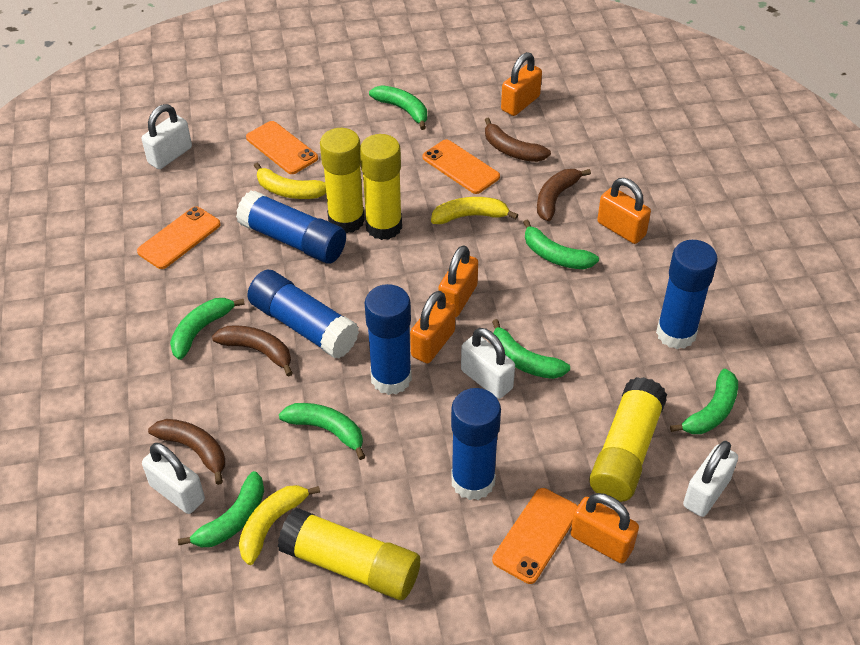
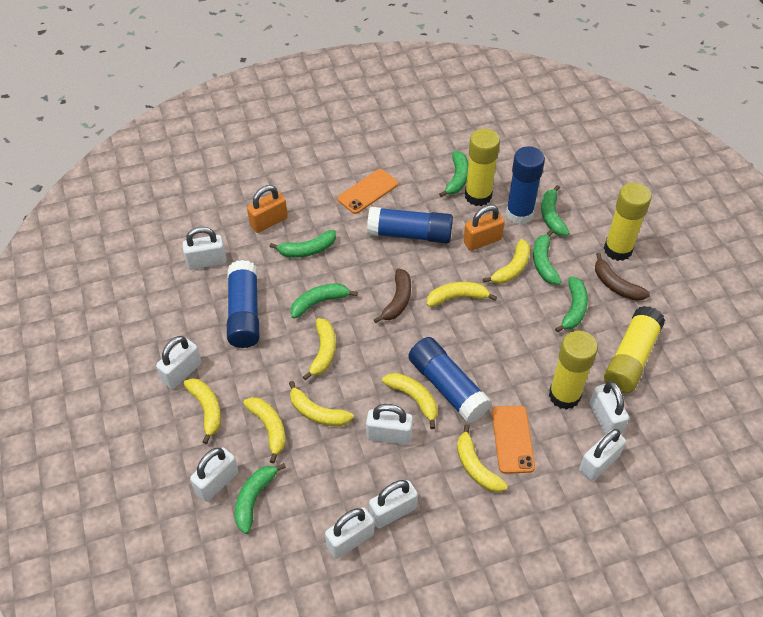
blue glue stick: [236,191,346,263] [247,269,359,359] [365,284,412,395] [451,388,501,500] [656,240,718,349] = 5 -> [227,260,260,348] [367,207,453,243] [408,337,492,423] [506,146,545,225] = 4
brown banana: [148,419,225,485] [212,325,293,377] [485,118,551,162] [537,169,591,221] = 4 -> [374,268,411,323] [595,252,650,301] = 2
orange padlock: [410,291,456,364] [438,245,478,317] [501,52,542,116] [571,493,639,563] [597,178,651,244] = 5 -> [247,185,288,233] [463,205,505,251] = 2
orange phone: [137,207,221,269] [246,121,318,174] [422,139,500,194] [492,488,578,584] = 4 -> [337,169,398,214] [492,406,535,474] = 2
white padlock: [142,104,192,169] [142,443,205,514] [461,328,515,399] [683,441,738,517] = 4 -> [156,336,201,389] [182,227,226,270] [190,448,238,502] [325,507,374,559] [366,404,413,445] [369,480,418,528] [579,429,626,481] [590,381,629,435] = 8
yellow banana: [239,485,320,565] [254,163,326,199] [431,197,518,224] = 3 -> [183,378,221,444] [243,397,286,463] [289,381,354,426] [303,318,336,380] [382,373,438,429] [427,282,497,307] [457,424,508,492] [483,239,530,284] = 8

